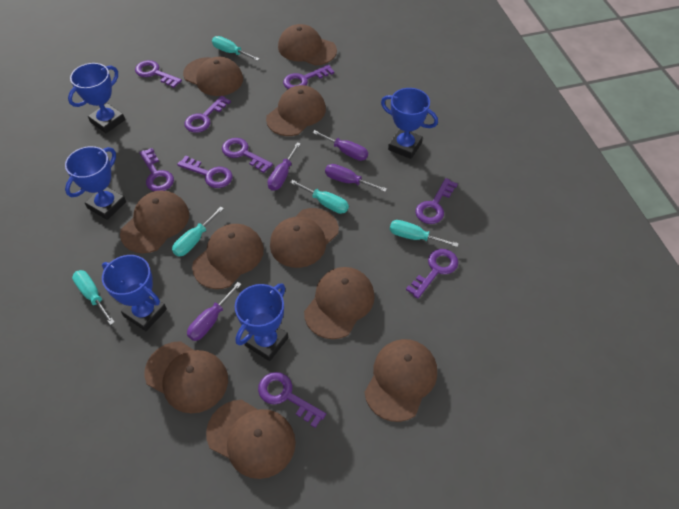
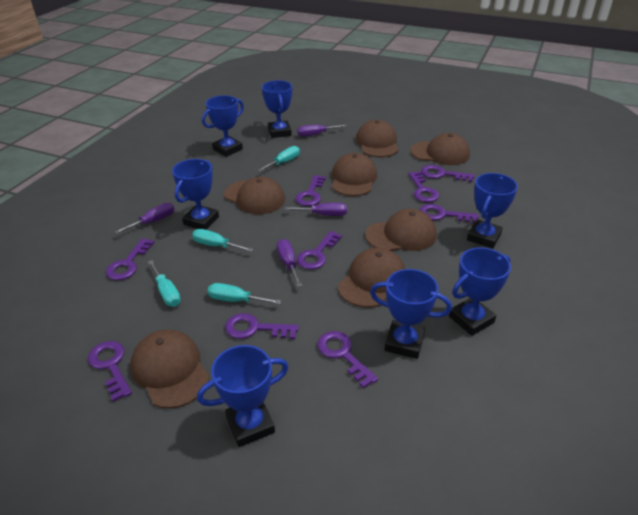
blue trophy: [65,146,126,220] [68,63,125,133] [102,255,167,331] [235,283,288,361] [381,88,438,159] = 5 -> [172,159,219,230] [197,345,288,447] [202,95,244,157] [262,80,292,138] [370,269,452,359] [449,247,511,336] [467,173,518,248] = 7
brown cap: [120,191,189,253] [144,341,228,413] [183,57,243,96] [192,224,264,289] [206,400,296,479] [266,85,326,136] [270,208,339,268] [278,24,337,66] [304,267,375,339] [364,339,437,422] = 10 -> [130,330,210,409] [224,177,285,214] [332,153,377,196] [338,248,405,308] [356,120,399,157] [365,209,437,251] [410,133,470,165] = 7
turquoise screwdriver: [72,270,115,325] [172,206,224,257] [212,36,260,61] [290,180,349,214] [390,220,459,247] = 5 -> [148,260,181,307] [192,229,253,252] [208,283,281,304] [258,146,300,172] = 4

